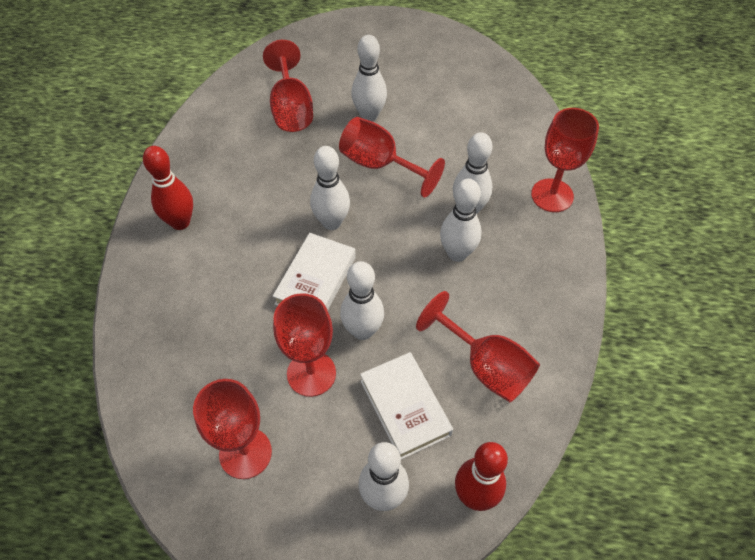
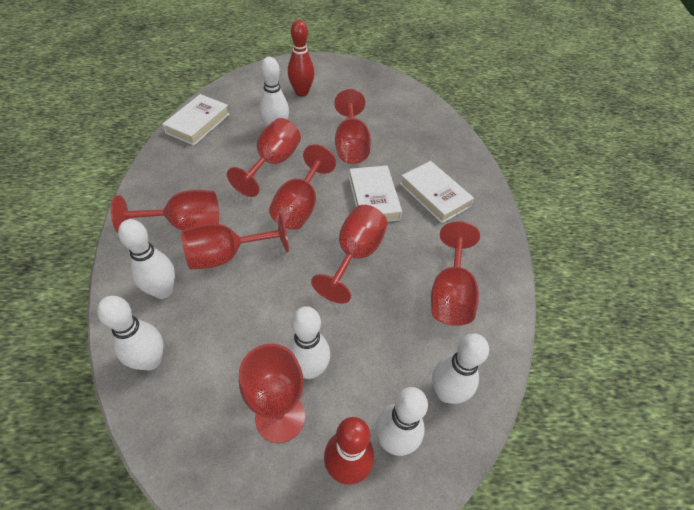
red goblet: [193,379,272,479] [263,40,313,132] [273,293,336,397] [339,117,445,198] [416,291,540,402] [531,108,599,212] = 6 -> [111,190,219,233] [182,213,289,270] [227,118,301,197] [239,344,305,443] [269,144,336,230] [311,205,388,304] [334,89,371,164] [431,221,480,326] = 8
white book: [273,233,356,310] [360,352,453,460] = 2 -> [162,94,230,145] [349,166,402,222] [400,161,474,223] = 3

